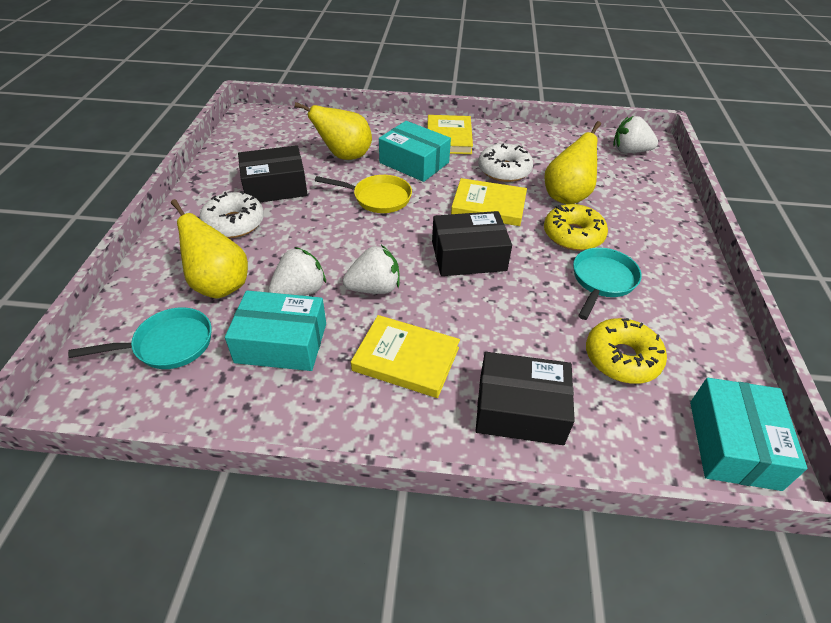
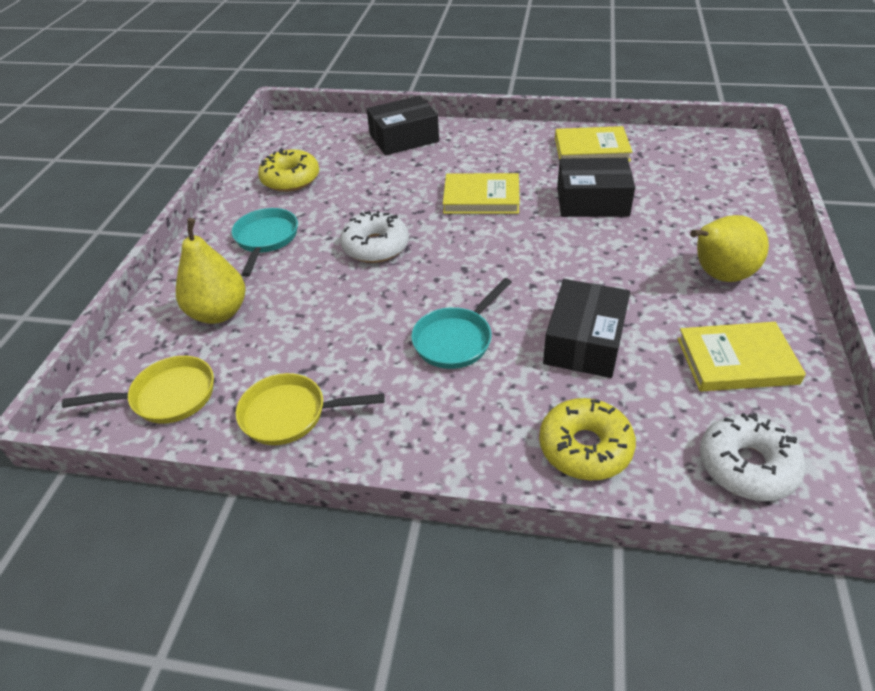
turquoise box: [225,290,326,371] [379,121,451,182] [690,378,807,491] = 3 -> none = 0
white strawberry: [268,247,326,296] [343,245,400,294] [613,116,658,153] = 3 -> none = 0
yellow pan: [315,175,412,213] = 1 -> [62,356,214,424] [236,373,385,445] = 2
yellow pear: [171,199,248,299] [295,102,372,160] [544,121,601,204] = 3 -> [176,218,246,324] [690,215,769,282] = 2

